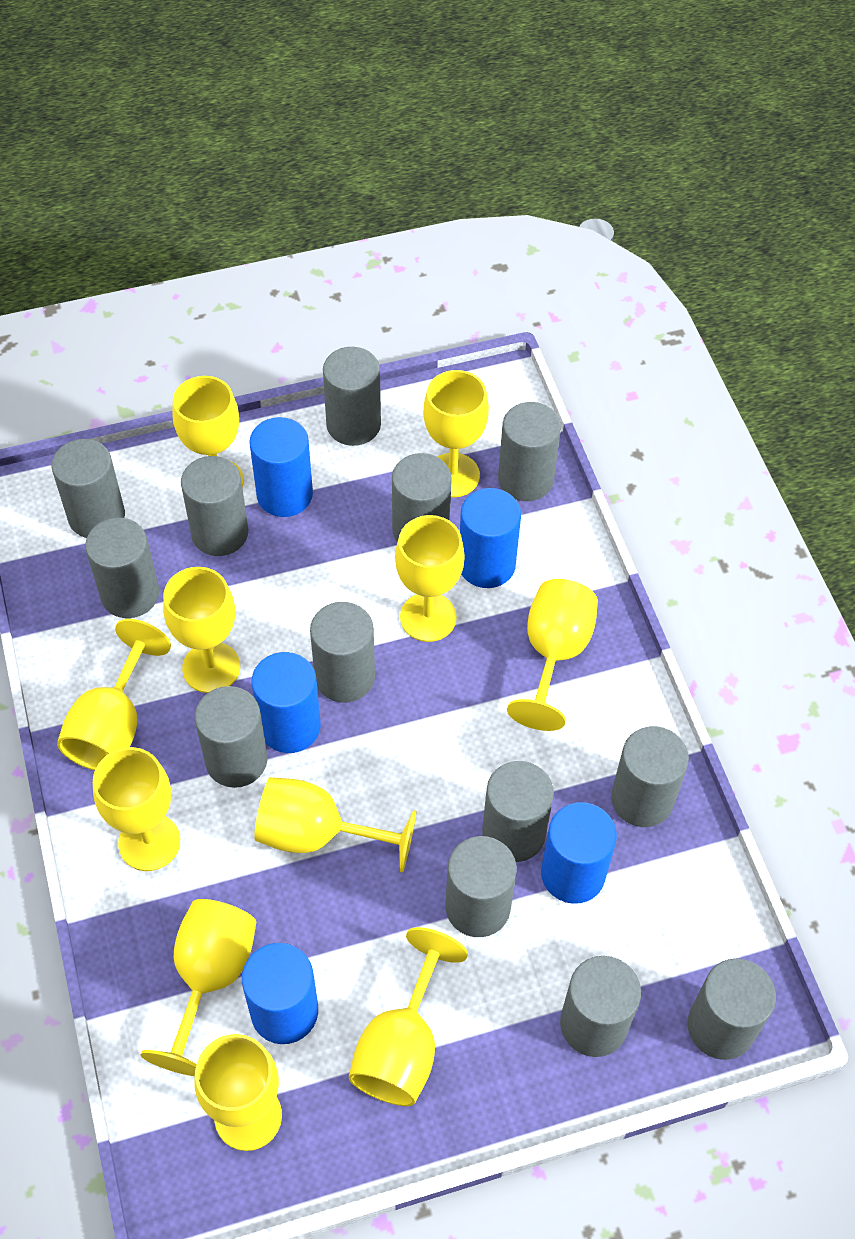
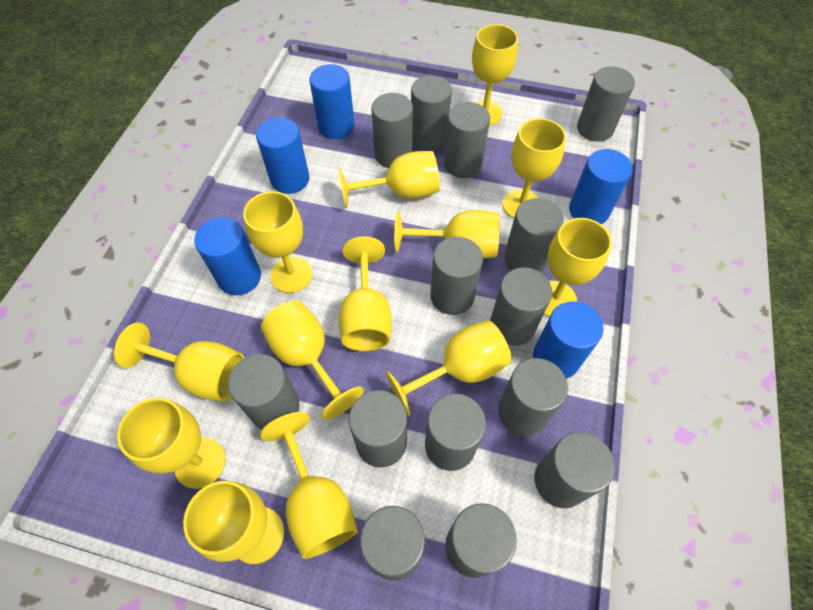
grey cylinder: [51,439,125,538] [85,518,159,618] [181,456,248,556] [195,686,268,788] [310,602,375,703] [323,347,381,446] [392,453,452,542] [445,836,517,937] [482,761,554,862] [498,402,561,501] [560,956,641,1057] [611,726,689,827] [688,959,776,1060] = 13 -> [228,354,300,430] [349,390,407,467] [360,506,425,580] [371,93,413,168] [411,75,452,151] [425,394,486,471] [430,237,483,315] [444,102,490,178] [445,503,517,578] [490,267,552,346] [498,358,568,436] [504,198,564,272] [534,432,615,508] [577,66,635,142] = 14
yellow goblet: [57,619,171,770] [93,747,180,871] [140,899,256,1076] [163,567,240,693] [172,376,244,487] [194,1034,282,1151] [254,777,417,872] [349,927,468,1106] [395,515,465,642] [423,370,489,497] [507,579,598,731] = 11 -> [114,322,244,402] [117,398,226,489] [183,481,284,564] [243,191,312,293] [260,412,357,559] [261,301,364,420] [338,151,440,208] [339,236,392,351] [386,320,512,416] [394,210,500,259] [472,24,518,125] [503,118,566,218] [544,218,612,317] = 13

